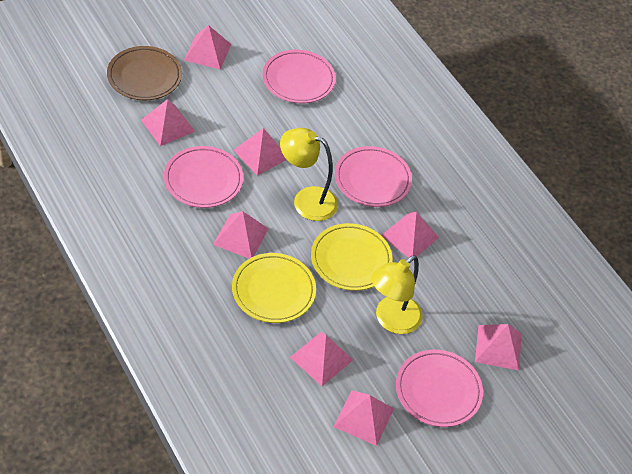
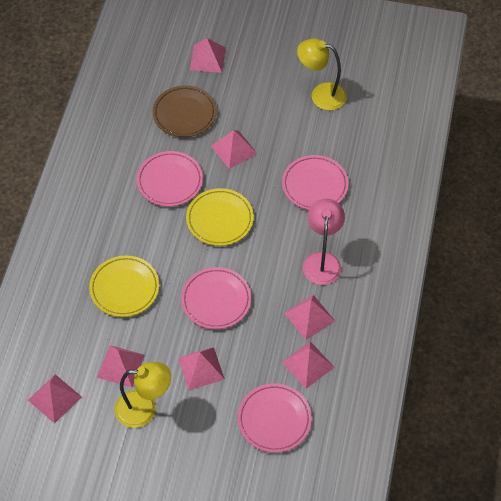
pink lamp: none = 0 -> [303,199,345,285] = 1
pink pyramid: [141,99,195,146] [184,25,231,69] [213,211,268,259] [233,128,287,176] [290,332,353,386] [334,390,394,446] [381,212,439,258] [475,324,522,370] = 8 -> [28,374,82,424] [97,345,145,388] [178,347,225,390] [190,38,226,73] [211,130,257,169] [282,341,334,389] [284,295,335,340] = 7

